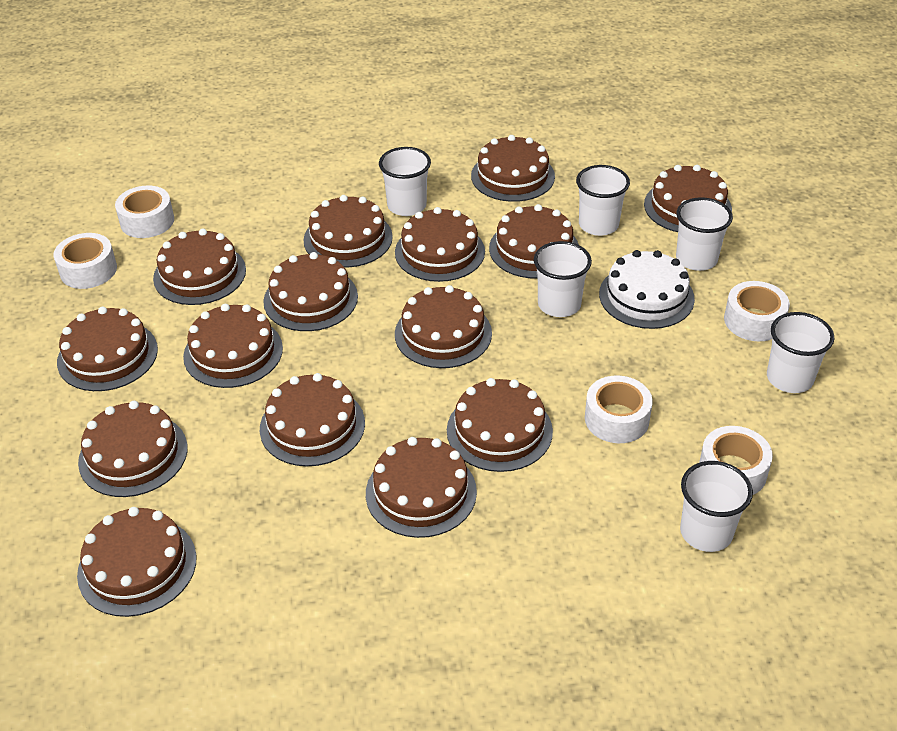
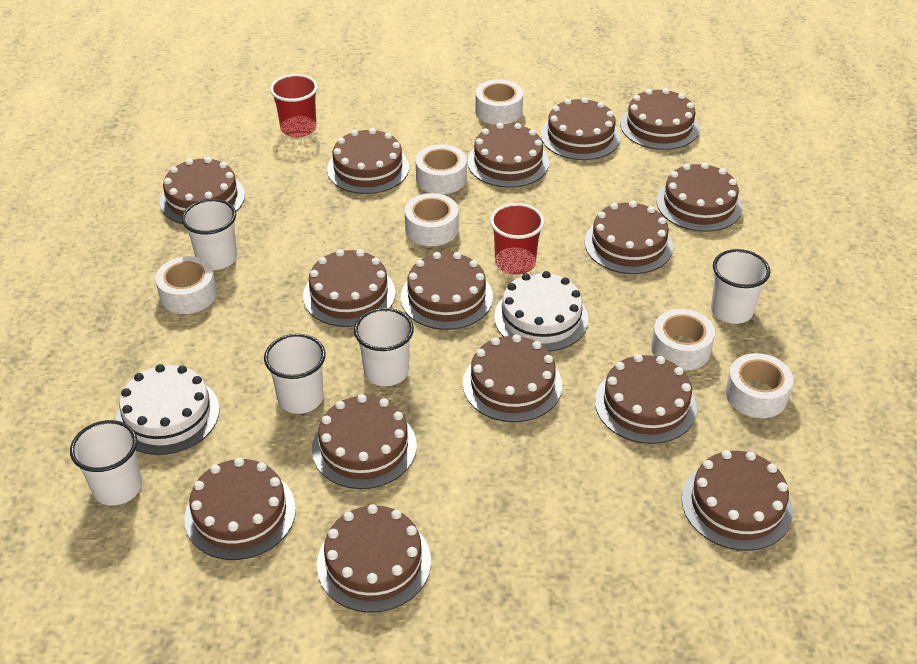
red cup: none = 0 -> [270,74,318,137] [490,203,545,275] = 2
white cake: [599,250,695,329] = 1 -> [116,364,220,455] [494,271,589,352] = 2
white cup: [379,147,431,216] [534,241,592,317] [576,165,630,236] [676,197,733,271] [680,461,753,552] [767,312,834,393] = 6 -> [70,420,142,506] [182,199,237,270] [264,334,325,414] [354,308,414,386] [711,249,770,324] = 5
white tape: [54,233,117,289] [115,186,174,238] [585,375,653,443] [699,426,773,495] [724,281,790,341] = 5 -> [155,256,217,314] [405,193,458,246] [416,145,467,194] [475,79,523,125] [651,309,715,370] [725,353,794,418] = 6

